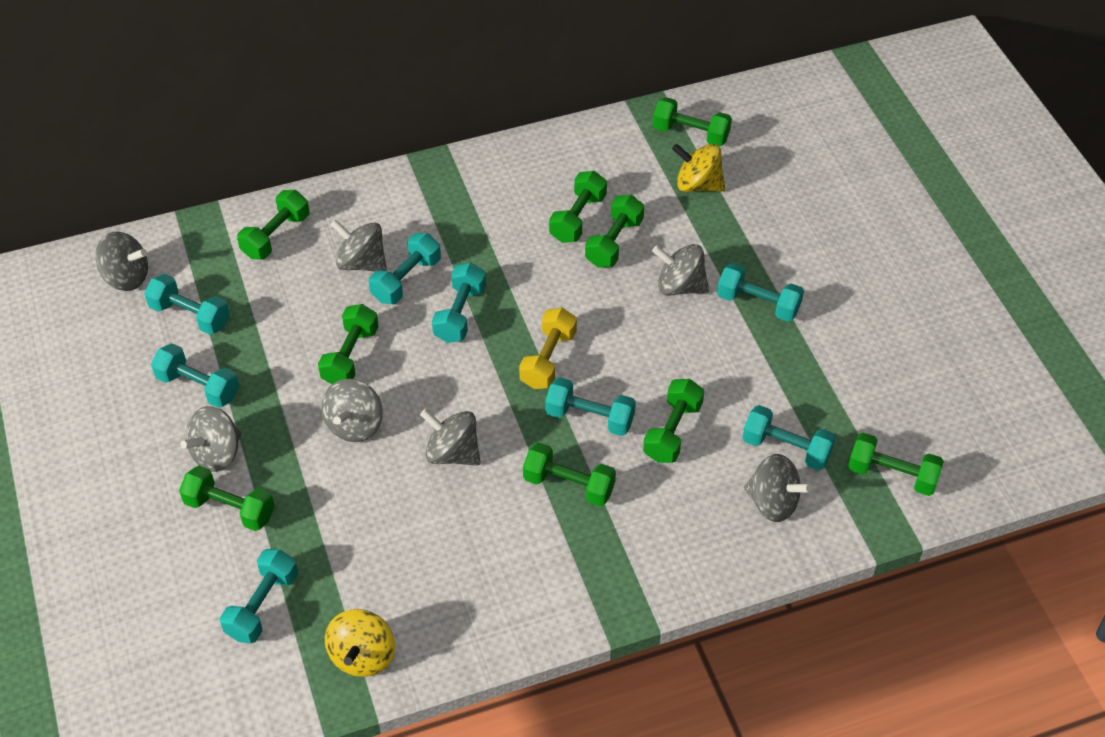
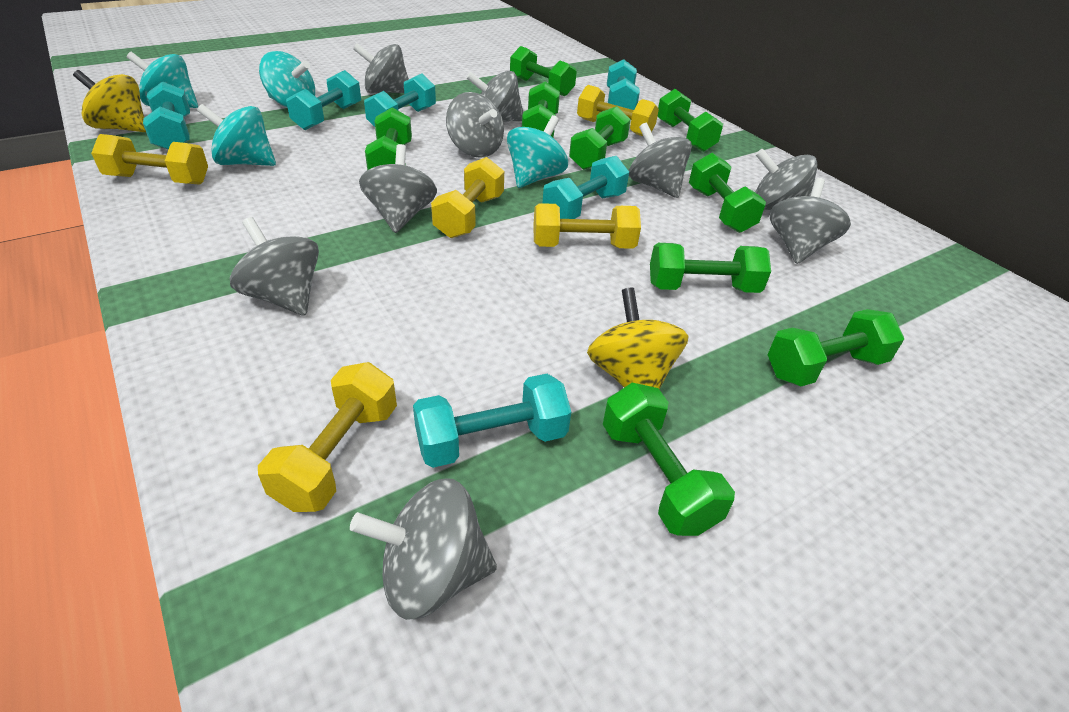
grey spinning top: [95,232,148,291] [181,406,241,472] [321,379,383,442] [330,219,387,271] [420,409,481,466] [652,244,709,296] [744,454,812,522] = 7 -> [230,217,319,316] [350,478,497,620] [353,44,409,94] [359,144,437,233] [446,92,504,158] [467,71,523,122] [629,123,692,198] [755,149,817,210] [769,178,851,264] = 9
turquoise dumbbell: [144,274,230,335] [151,343,239,408] [220,549,298,643] [369,233,441,304] [432,263,486,343] [545,377,636,436] [717,263,804,322] [742,405,836,471] = 8 -> [143,81,190,150] [286,70,361,130] [364,73,436,127] [413,374,571,468] [543,156,629,219] [607,59,640,110] = 6
turquoise spinning top: none = 0 -> [127,52,198,108] [197,104,276,166] [259,51,315,108] [507,115,568,188] = 4
yellow dumbbell: [519,308,577,389] = 1 -> [91,134,208,185] [258,362,397,512] [431,157,504,238] [534,203,641,249] [577,85,659,136] = 5

